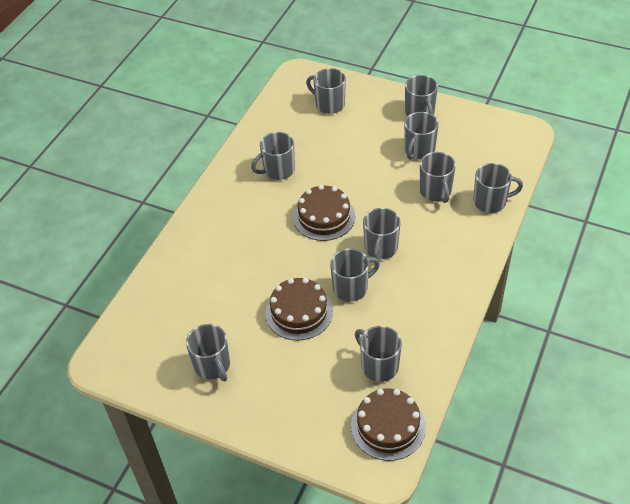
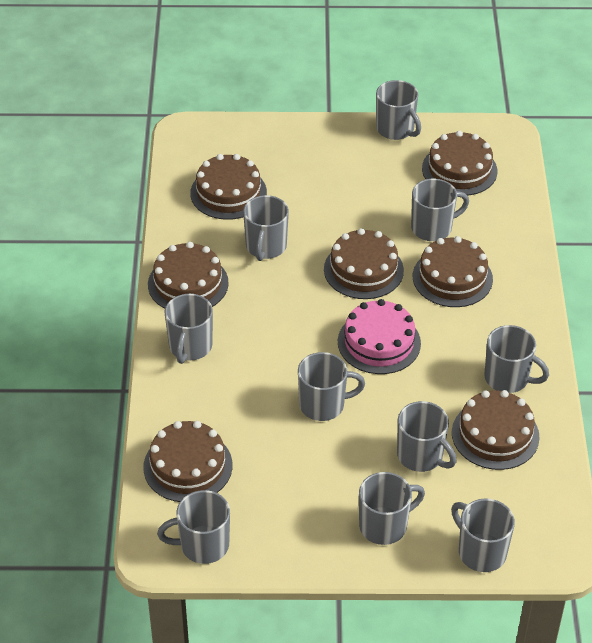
brown cake: [265,278,333,340] [293,185,355,241] [351,388,426,461] = 3 -> [143,421,233,502] [148,242,229,309] [190,154,267,220] [324,228,404,299] [413,236,493,307] [422,131,497,196] [452,390,540,470] = 7
pink cake: none = 0 -> [338,299,421,374] = 1

